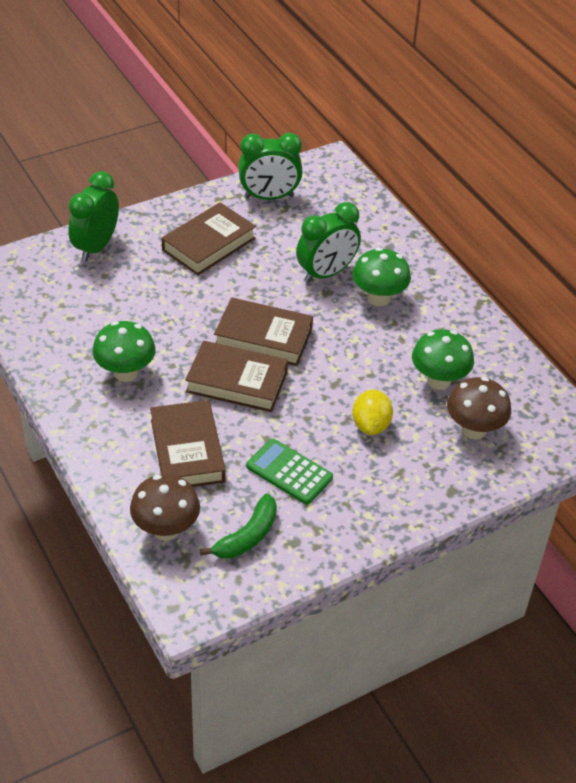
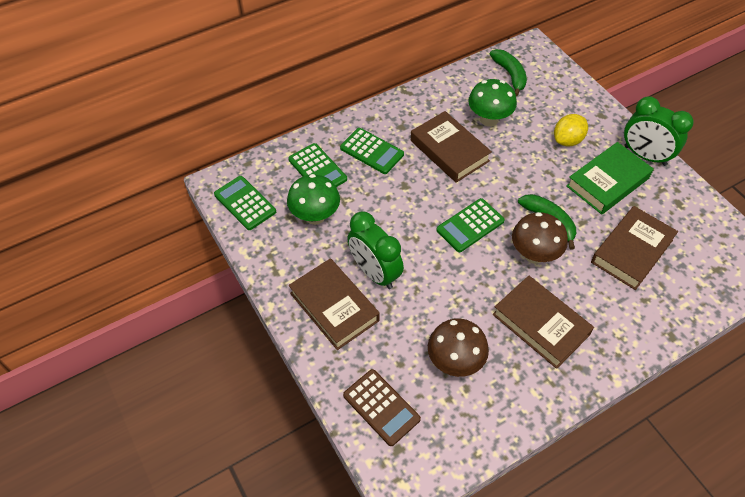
brown calculator: none = 0 -> [343,369,421,446] = 1
green banana: [200,493,277,559] = 1 -> [490,49,527,97] [518,194,576,249] = 2
green book: none = 0 -> [566,142,654,215] = 1
green calculator: [246,439,333,504] = 1 -> [214,176,276,230] [288,143,347,187] [340,128,404,174] [437,198,505,252] = 4
green clock: [68,171,119,261] [238,133,303,200] [296,202,361,283] = 3 -> [347,212,404,289] [624,96,694,166] = 2
green mushroom: [92,321,156,382] [352,248,411,306] [412,329,474,390] = 3 -> [287,174,340,225] [468,79,517,127] = 2

